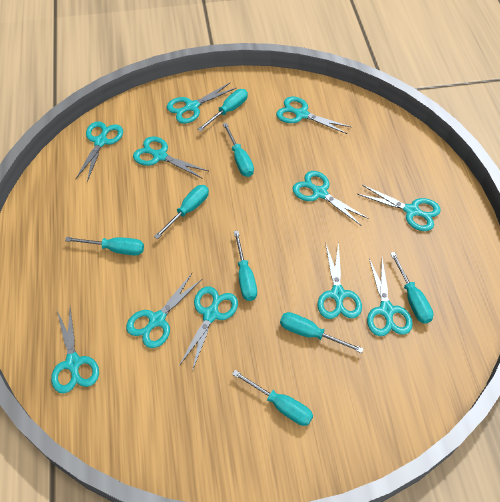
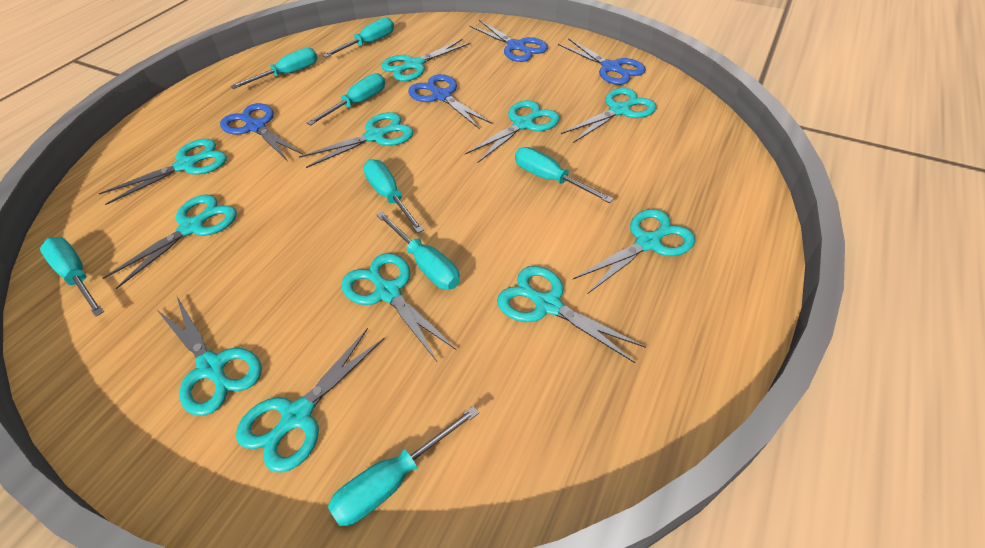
blue scissors: none = 0 -> [220,103,303,161] [408,74,492,129] [469,20,548,62] [558,38,646,85] = 4

